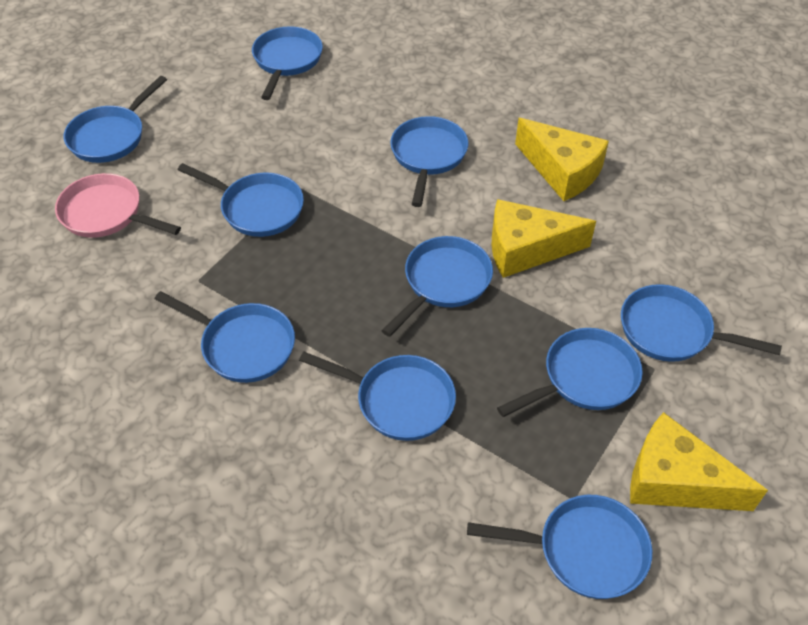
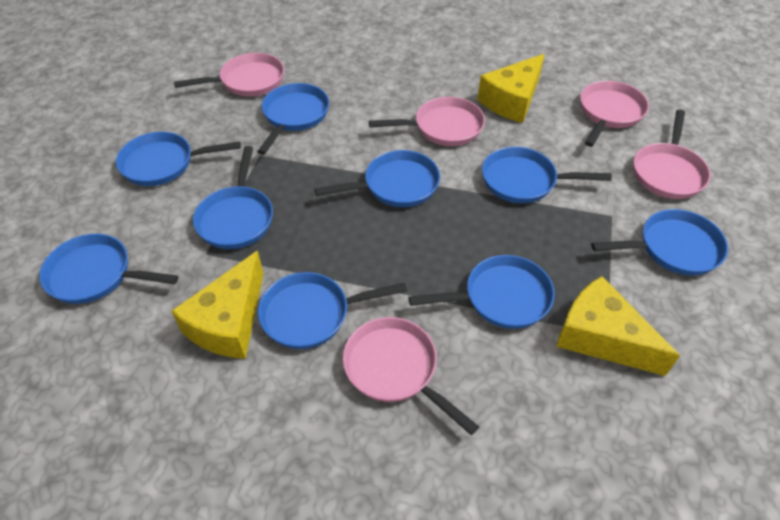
blue pan: [64,76,167,163] [155,291,295,383] [178,163,304,237] [252,26,323,100] [299,352,456,441] [382,236,493,337] [390,116,468,207] [467,495,652,599] [497,328,643,417] [621,284,782,362] = 10 -> [39,234,179,304] [116,132,241,186] [193,146,273,249] [257,83,329,155] [258,272,407,349] [315,150,440,207] [408,255,555,329] [482,147,612,203] [591,209,728,276] = 9
pink pan: [55,173,181,238] = 1 -> [174,53,284,97] [343,317,479,435] [369,97,485,146] [580,81,649,147] [634,110,711,199] = 5

